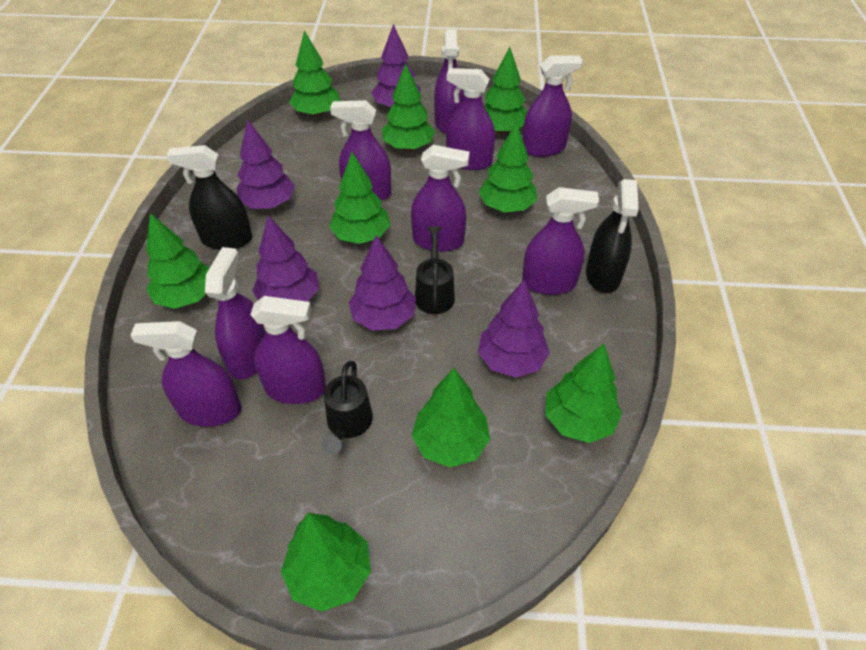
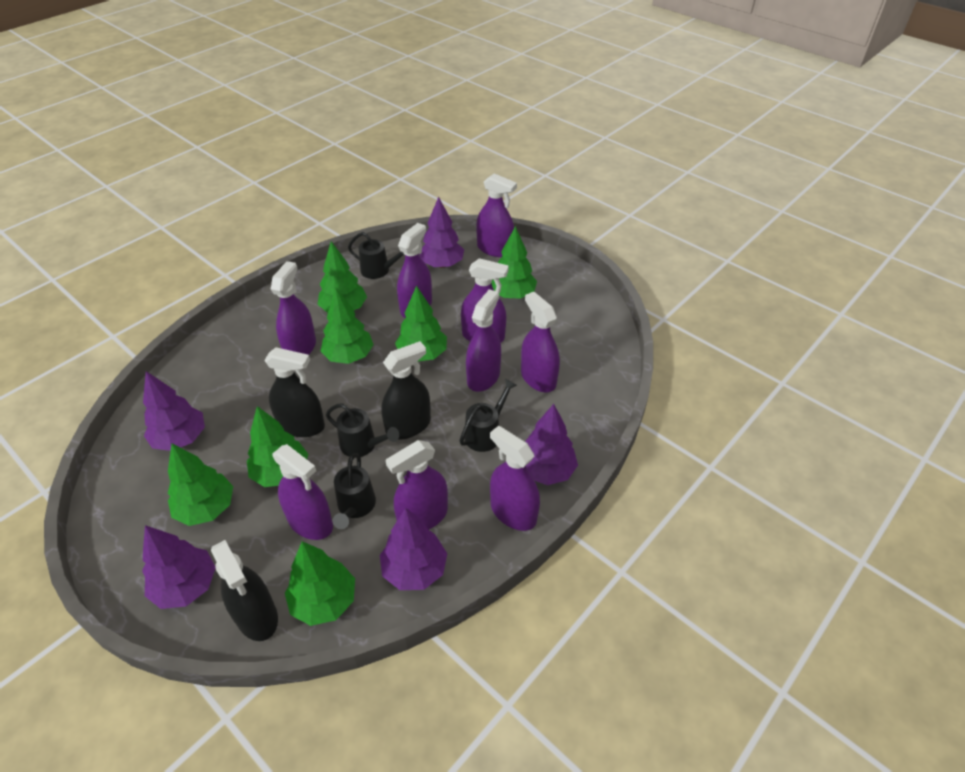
black spray bottle: [167,145,252,250] [586,179,639,293] = 2 -> [211,540,278,641] [264,347,325,437] [381,341,431,440] = 3
black watering can: [321,361,373,455] [415,226,455,314] = 2 -> [326,403,399,457] [333,454,376,529] [348,232,405,279] [460,379,517,452] = 4
green tree: [146,213,209,309] [281,513,371,612] [289,30,340,117] [329,152,391,244] [382,63,435,151] [412,368,490,468] [479,122,537,212] [484,47,527,134] [545,344,622,443] = 9 -> [168,443,233,526] [247,406,308,487] [285,541,355,626] [318,241,367,313] [320,287,374,364] [395,285,447,362] [492,226,537,298] = 7

